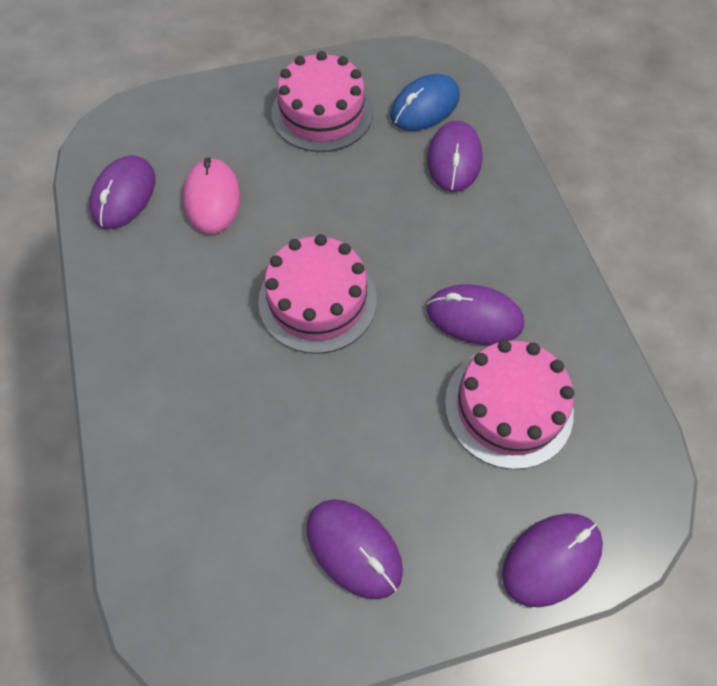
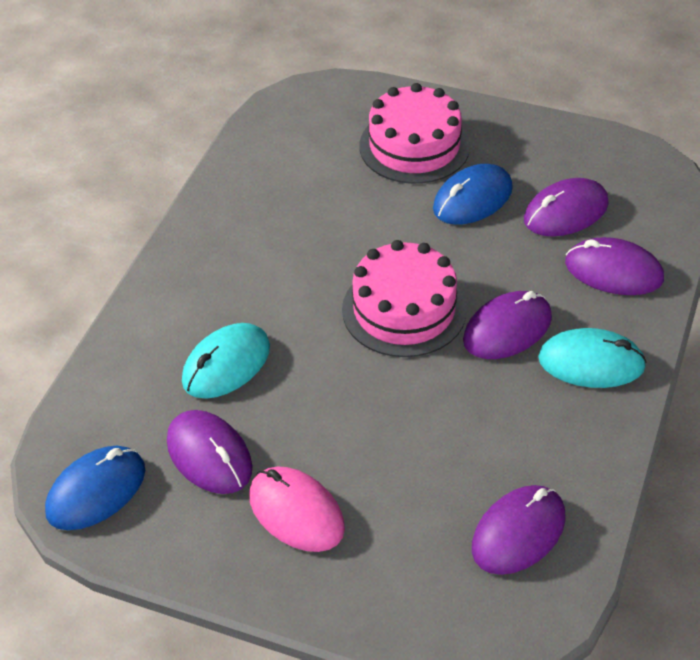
blue mouse: [390,74,460,131] = 1 -> [45,446,145,530] [433,164,513,225] = 2
pink cake: [258,234,377,354] [272,51,373,152] [445,340,574,469] = 3 -> [342,240,467,357] [359,83,470,184] = 2
turquoise mouse: none = 0 -> [182,323,270,399] [538,328,647,388] = 2

